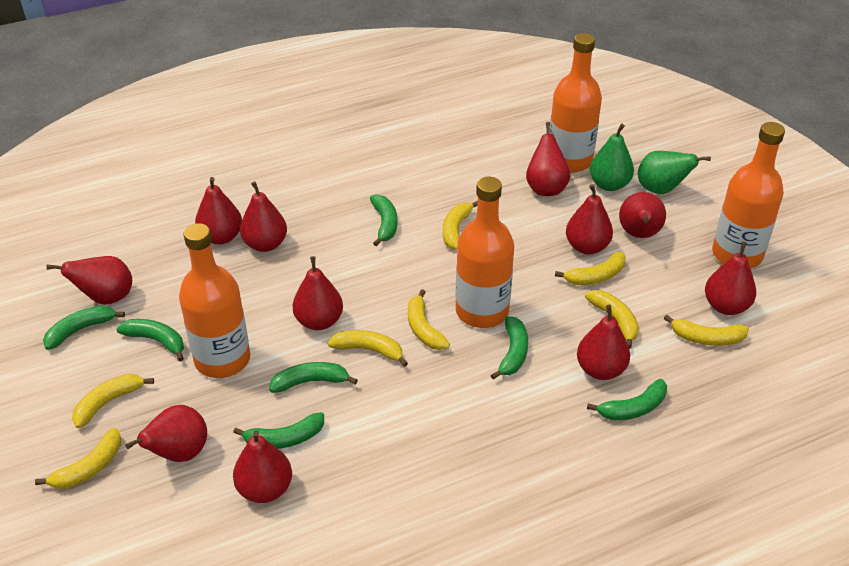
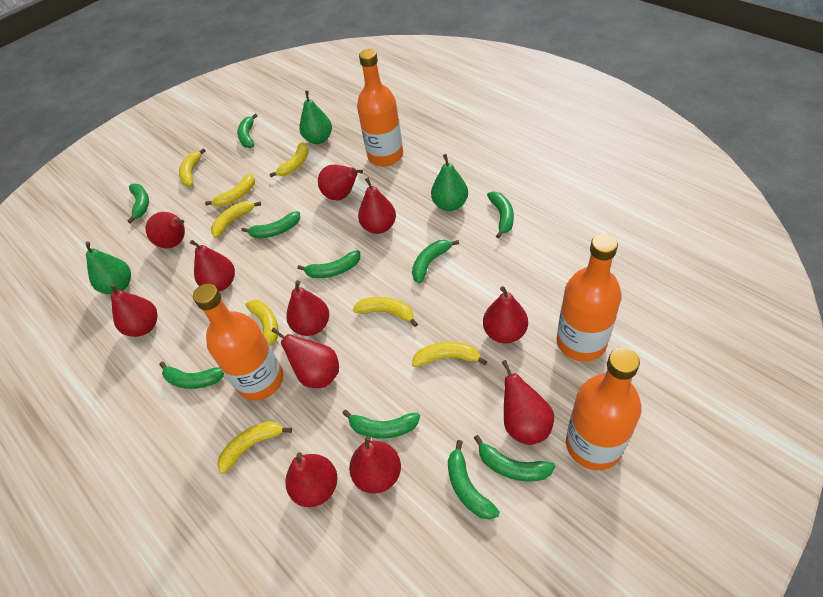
green banana: [43,306,125,350] [116,319,184,361] [233,412,324,449] [269,362,358,393] [370,194,397,246] [491,316,528,380] [587,379,667,420] = 7 -> [128,184,149,223] [159,362,224,389] [237,114,258,148] [241,211,300,238] [297,250,360,278] [342,410,420,439] [412,240,459,284] [448,440,500,520] [474,435,556,481] [487,192,514,239] = 10
green pear: [590,124,634,191] [638,151,711,194] = 2 -> [85,241,131,294] [299,90,332,144] [431,154,468,211] = 3

